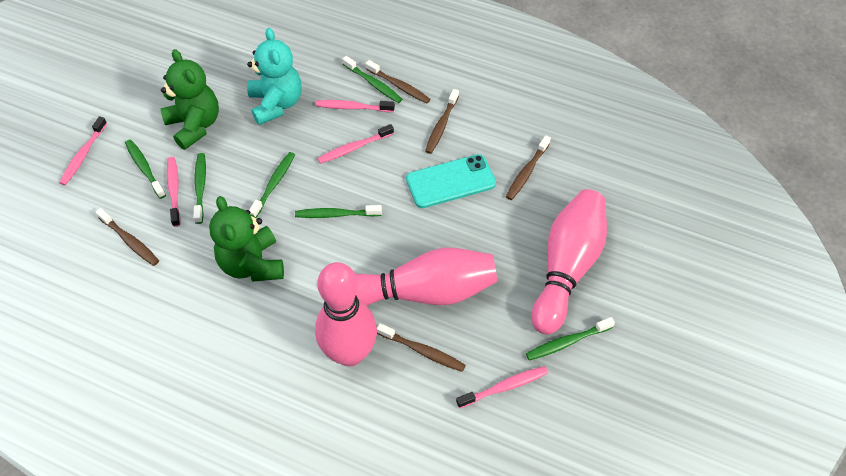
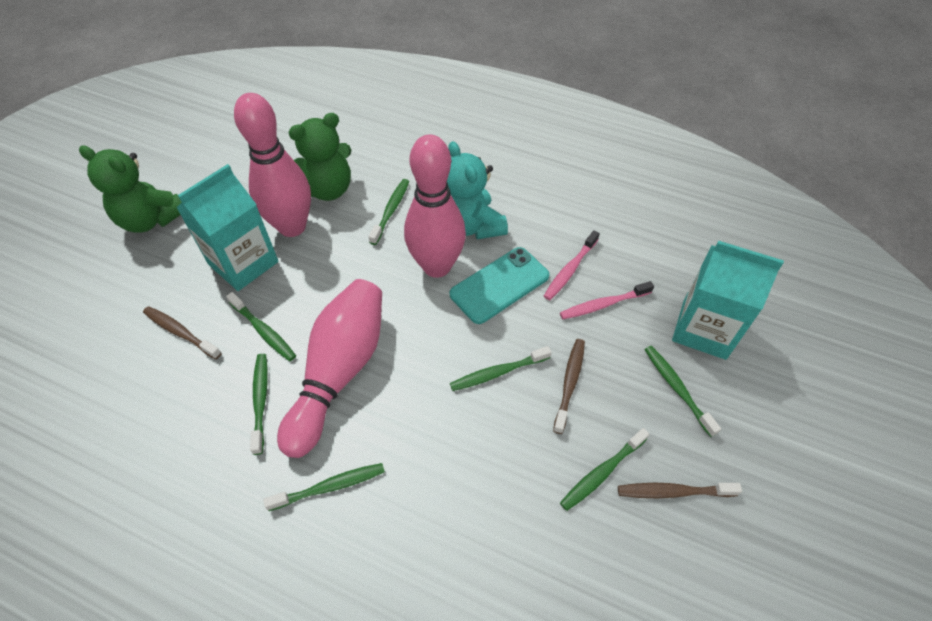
brown toothbrush: [96,208,159,266] [365,60,431,103] [377,323,466,372] [425,89,459,154] [506,135,551,200] = 5 -> [143,306,222,359] [553,339,585,434] [618,483,742,498] = 3
green toothbrush: [125,140,166,199] [193,153,206,224] [249,152,295,218] [295,205,382,218] [342,56,402,103] [526,317,615,361] = 6 -> [226,292,296,361] [250,354,268,455] [263,463,385,511] [369,179,409,245] [450,346,552,391] [560,428,650,511] [644,346,721,437] = 7
pink toothbrush: [59,116,107,185] [167,157,181,227] [315,100,395,112] [317,124,394,164] [456,366,548,408] = 5 -> [544,230,600,300] [560,281,654,319] = 2
turquoise carton: none = 0 -> [176,164,279,291] [672,241,784,360] = 2

